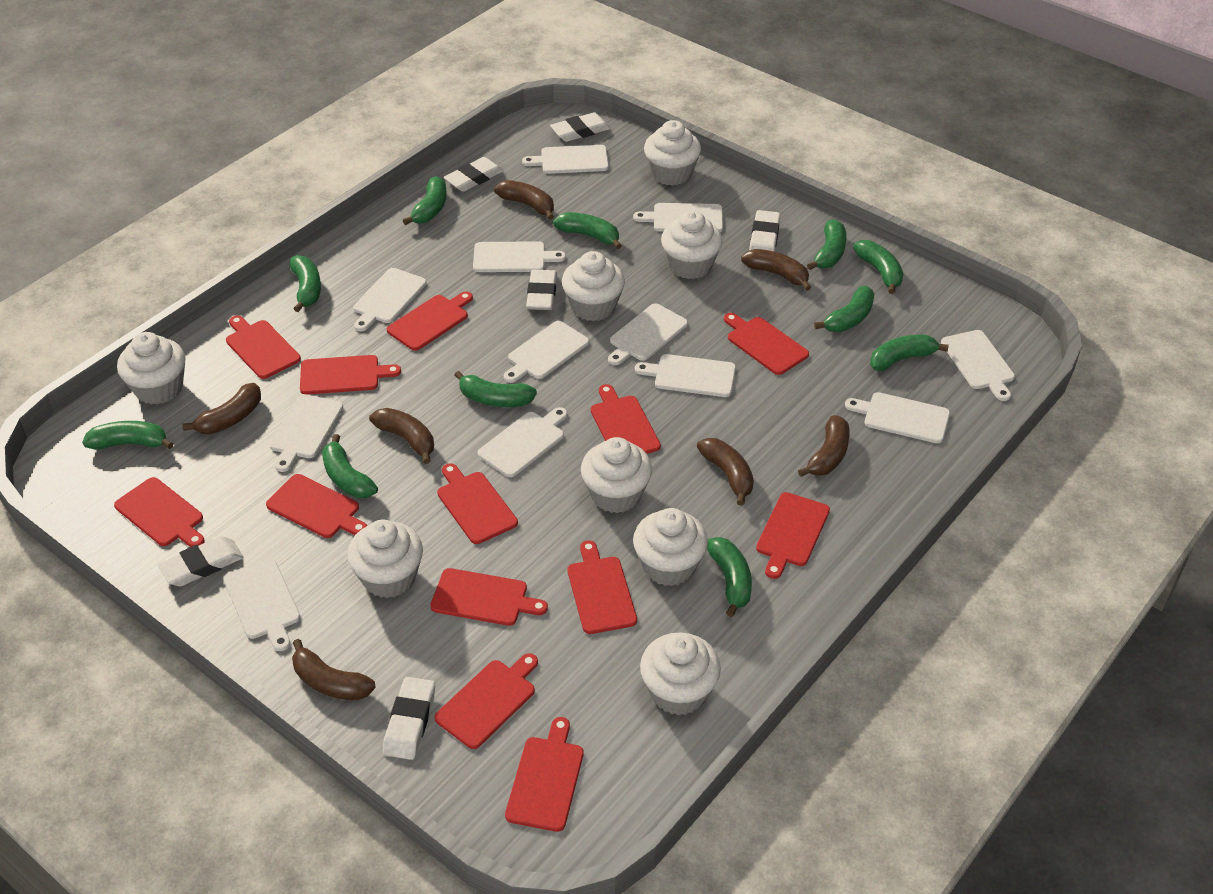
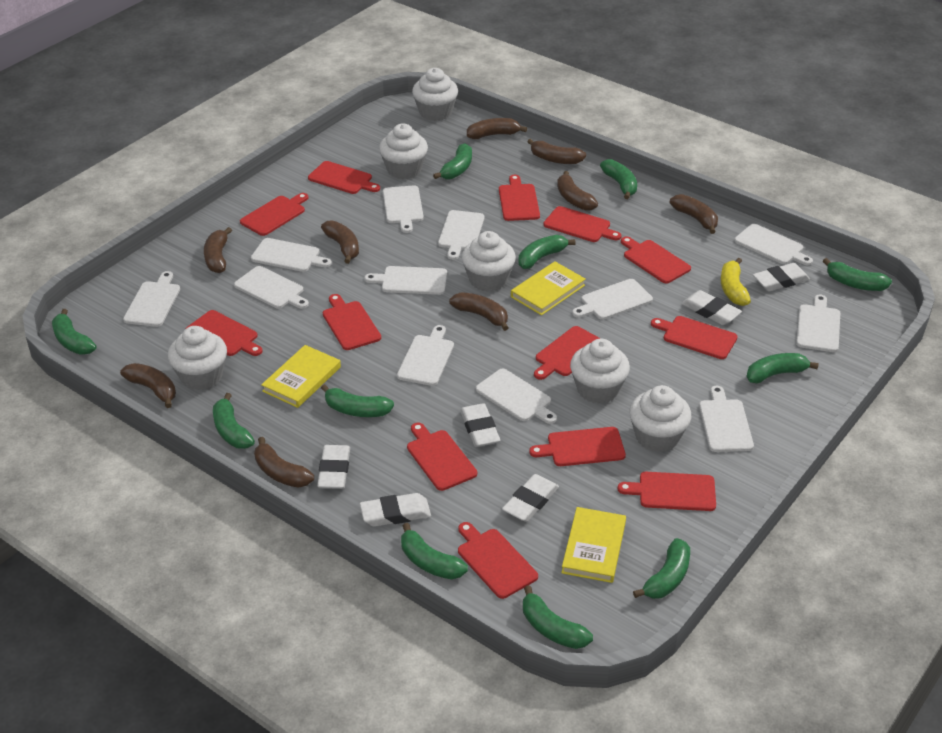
brown banana: [182,383,261,434] [292,639,376,700] [369,408,434,464] [494,180,554,220] [697,438,754,505] [741,249,811,291] [798,415,850,477] = 7 -> [120,363,176,408] [204,227,232,273] [254,437,314,488] [321,220,359,264] [449,292,509,331] [467,118,527,139] [527,139,586,164] [557,171,598,211] [669,194,718,234] = 9
white cupcake: [117,332,186,405] [347,520,423,598] [562,251,625,321] [581,437,652,513] [633,508,708,586] [640,633,721,716] [644,120,701,186] [661,211,722,279] = 8 -> [168,326,227,390] [379,123,428,179] [412,68,458,121] [462,231,516,292] [570,339,630,404] [629,385,692,452] = 6
yellow banana: none = 0 -> [721,258,751,306] = 1
yellow book: none = 0 -> [261,345,341,408] [511,261,586,315] [561,507,626,583] = 3

